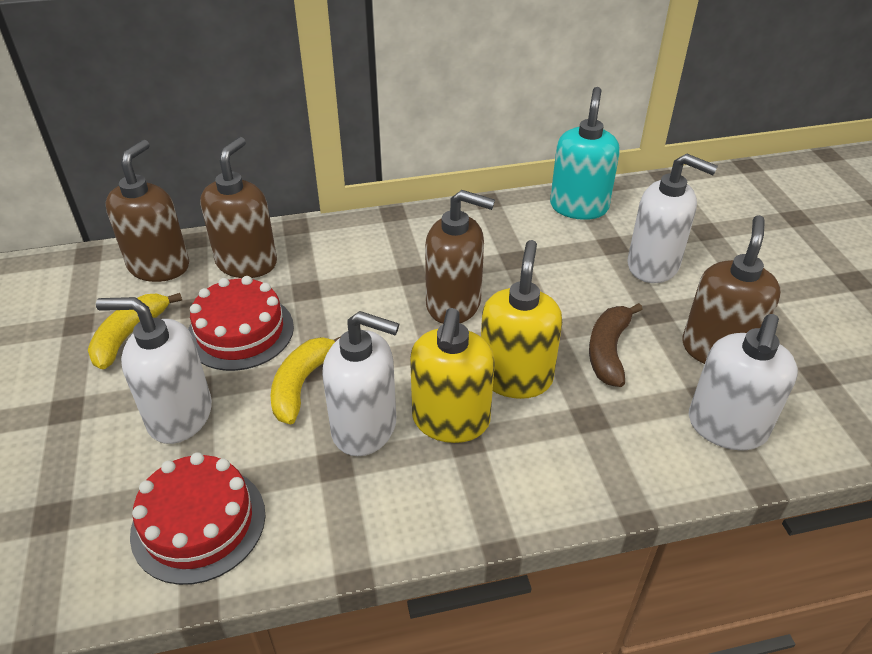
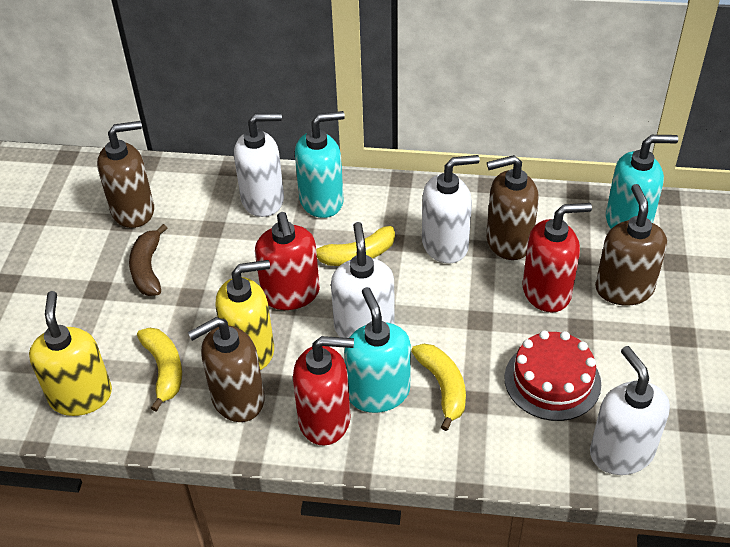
red cake: [130,452,265,585] [188,276,294,371] = 2 -> [504,330,601,421] = 1
red soap dispenser: none = 0 -> [255,212,320,310] [293,336,354,446] [522,203,592,313] = 3
turquoise soap dispenser: [550,87,620,220] = 1 -> [295,111,345,218] [344,287,411,413] [606,135,678,229] = 3
yellow banana: [88,293,182,369] [271,336,341,425] = 2 -> [137,328,182,411] [316,226,395,266] [411,344,466,431] = 3

